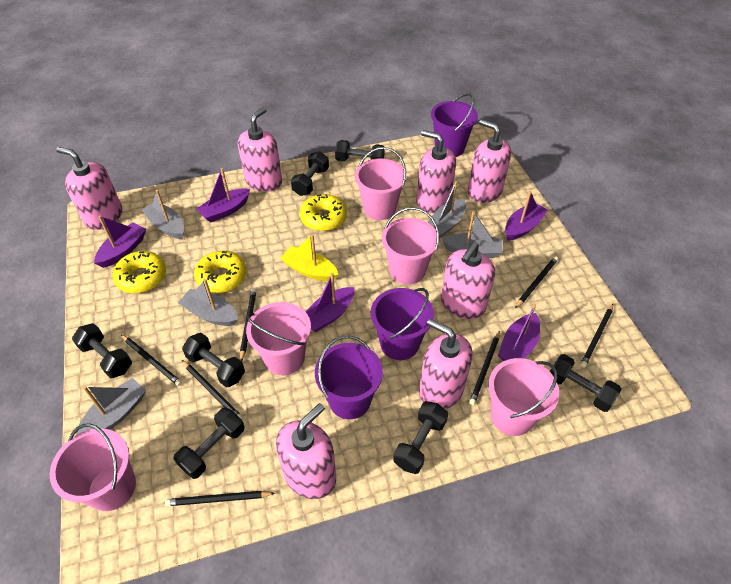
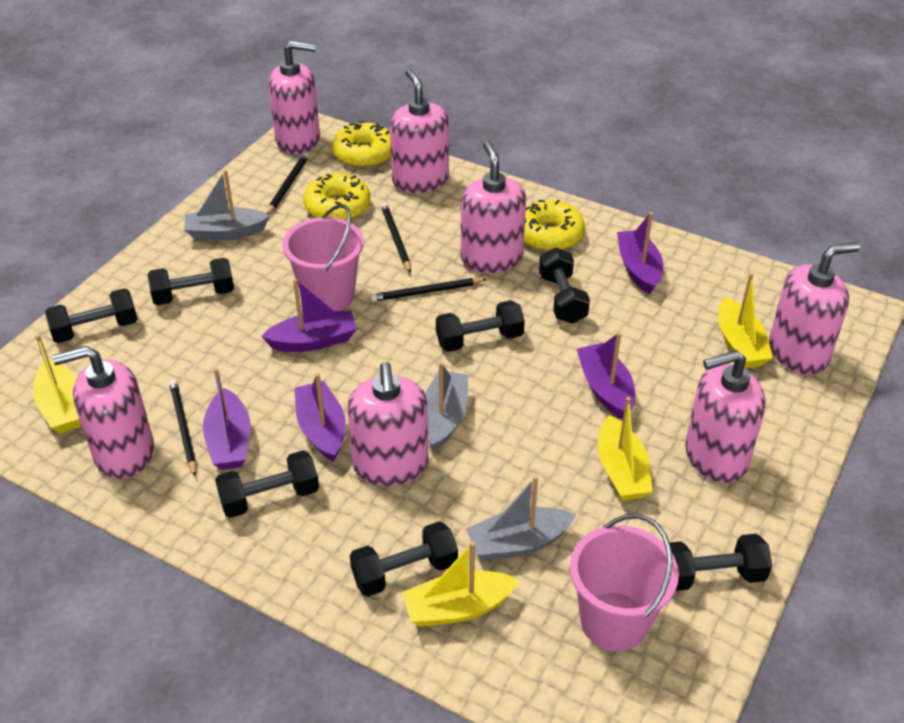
black pencil: [121,335,182,386] [165,491,275,506] [182,360,243,419] [240,288,257,361] [469,330,500,405] [515,256,558,308] [580,304,613,368] = 7 -> [169,379,197,476] [266,153,309,215] [370,278,487,302] [381,203,411,273] = 4
grey boat: [76,378,146,435] [141,190,184,239] [178,279,238,326] [428,181,466,239] [442,211,503,258] = 5 -> [184,169,270,240] [425,362,468,451] [466,476,576,561] = 3
pink bucket: [50,423,136,511] [246,302,311,375] [355,147,407,220] [382,207,439,285] [488,358,559,436] = 5 -> [282,204,364,311] [570,514,679,651] = 2
purple bucket: [315,336,383,419] [371,288,434,360] [431,93,478,157] = 3 -> none = 0
yellow boat: [280,234,339,281] = 1 -> [33,334,81,433] [402,542,519,627] [598,397,653,501] [718,273,773,368] = 4

